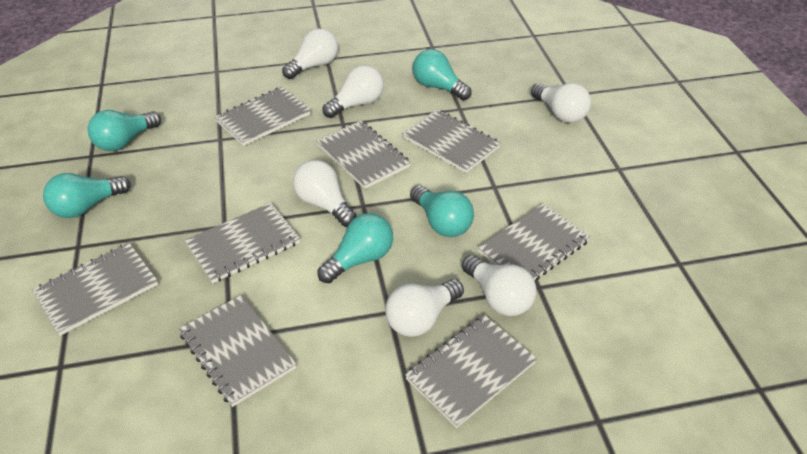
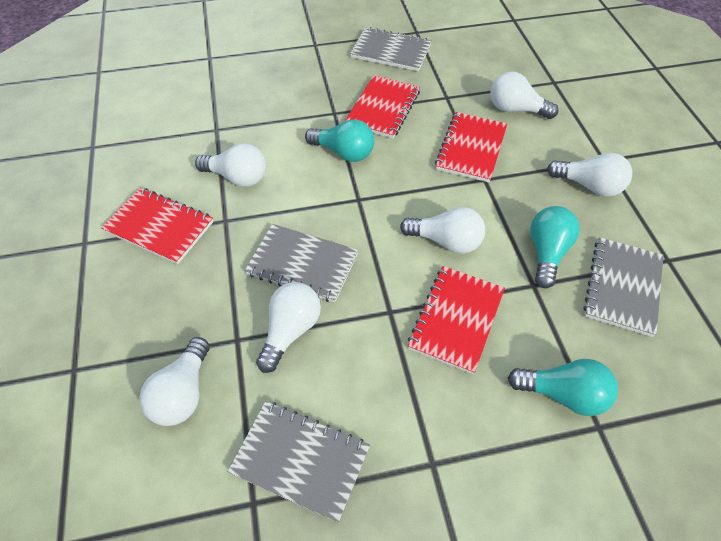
grey notebook: [32,243,158,336] [179,295,296,407] [185,203,300,283] [215,87,311,146] [316,121,411,189] [402,109,501,173] [405,315,537,428] [478,204,590,280] = 8 -> [228,401,370,523] [245,224,358,303] [350,27,432,71] [584,237,664,337] = 4
red notebook: none = 0 -> [101,188,213,264] [345,75,420,138] [408,266,505,374] [435,112,507,182] = 4
turquoise light bulb: [43,173,131,218] [87,110,161,151] [317,213,393,283] [410,185,474,237] [413,49,472,100] = 5 -> [305,119,374,162] [508,359,618,416] [530,206,580,288] = 3

